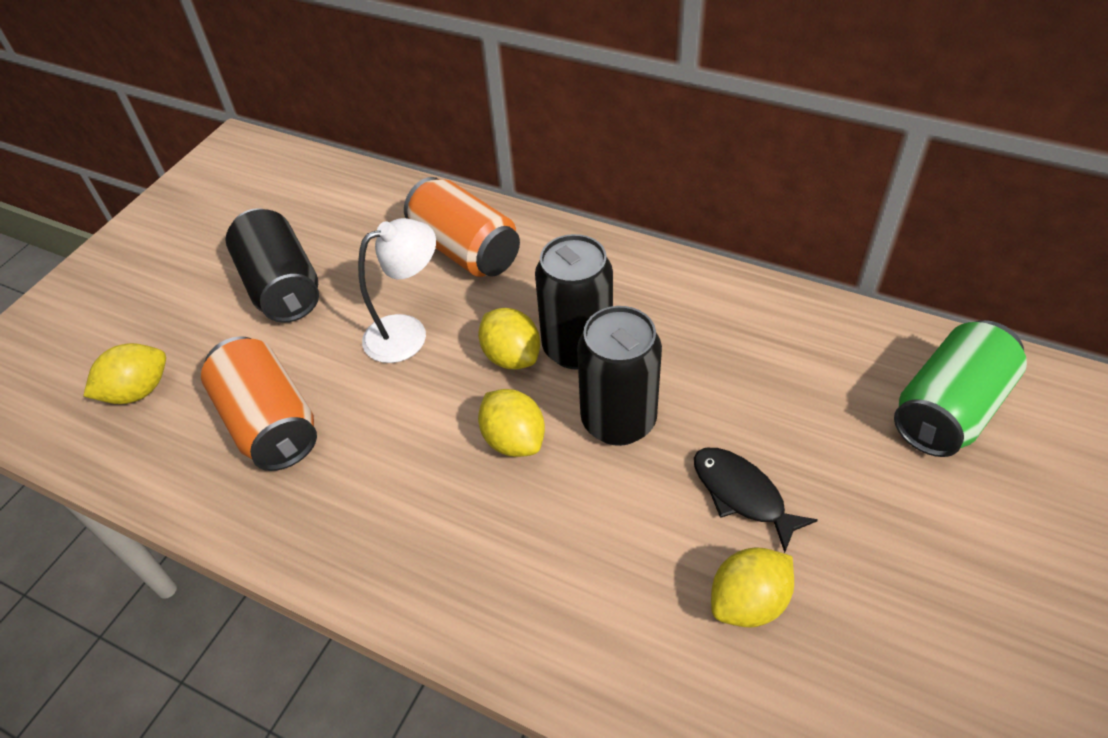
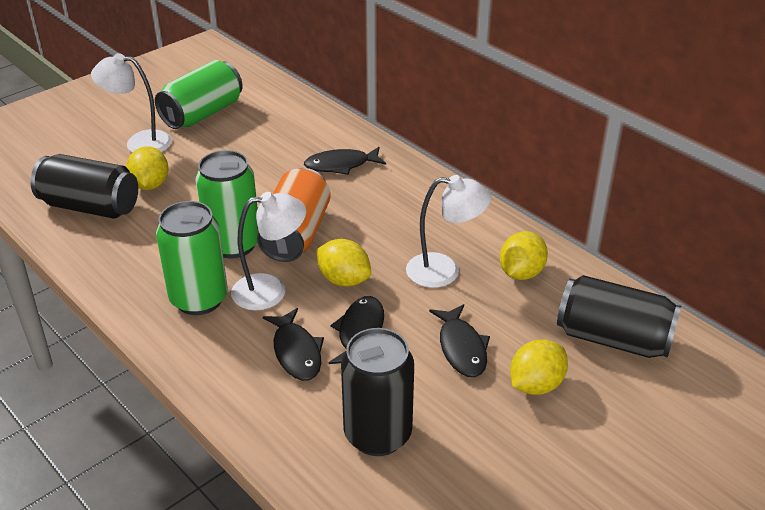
black fish: [694,448,818,553] = 1 -> [263,308,324,381] [304,147,386,175] [328,296,384,364] [429,304,490,377] = 4
green can: [894,320,1027,457] = 1 -> [155,60,243,129] [156,201,228,315] [196,150,258,258] = 3
orange can: [201,336,317,471] [404,177,520,277] = 2 -> [257,168,331,262] = 1
white lamp: [358,218,436,363] = 1 -> [91,53,172,153] [231,192,306,311] [406,175,491,288] = 3

